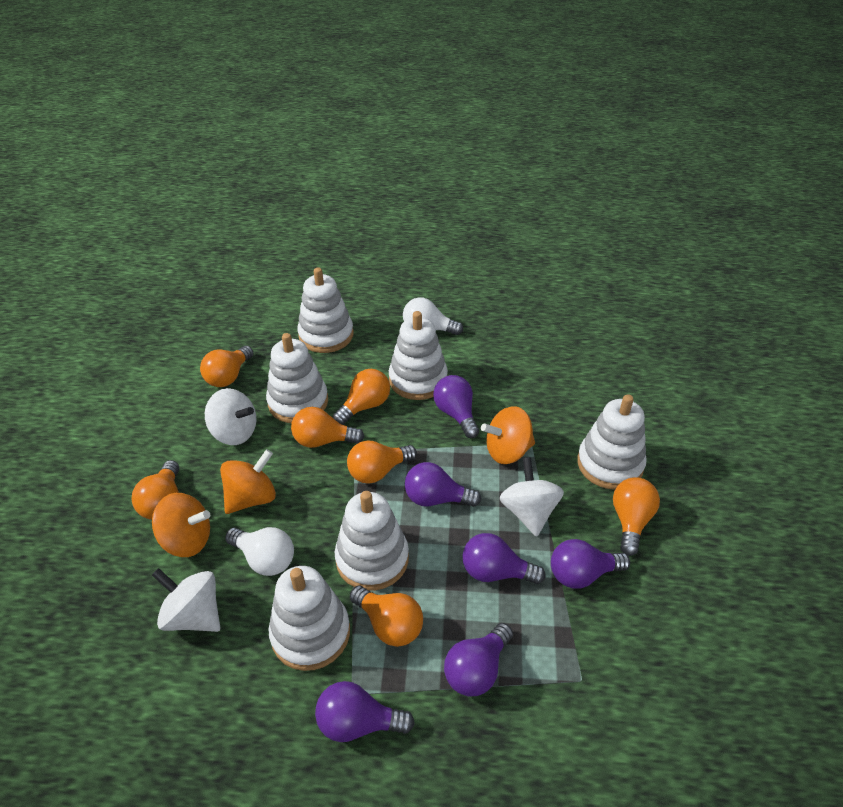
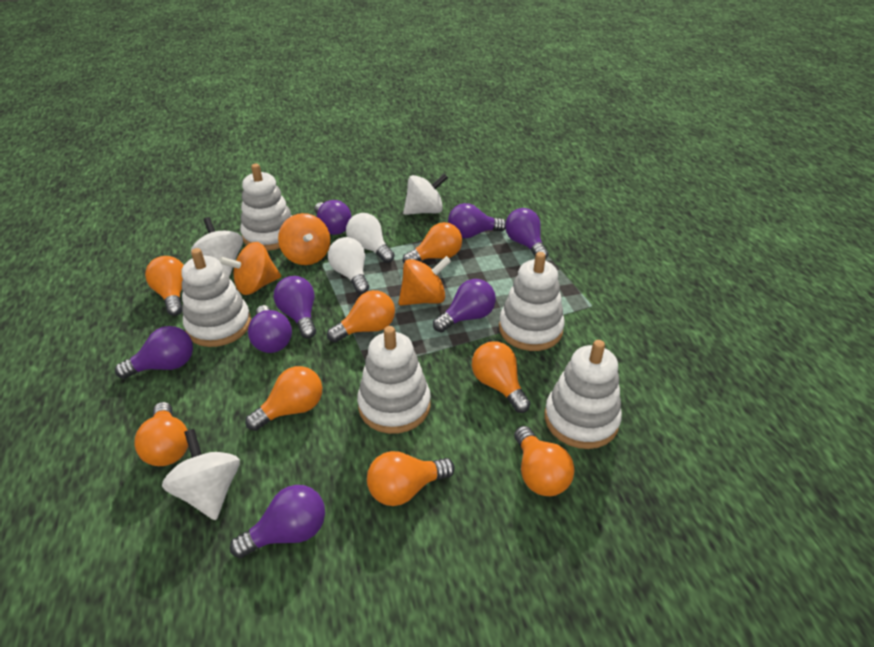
orange light bulb: [132,460,179,520] [200,346,253,387] [291,407,364,448] [333,369,390,425] [347,440,417,484] [350,586,423,647] [613,477,660,556] = 7 -> [135,402,188,466] [145,256,184,316] [245,366,322,431] [327,290,395,343] [367,451,455,506] [403,222,462,263] [472,342,531,413] [514,426,575,496] = 8
purple light bulb: [315,681,415,742] [405,462,481,507] [433,375,479,438] [444,623,513,696] [462,533,546,584] [551,539,630,588] = 6 -> [115,326,193,379] [230,485,325,558] [248,305,292,353] [274,276,316,339] [315,200,351,235] [433,279,496,333] [448,203,506,238] [505,208,549,260] = 8
white stacking toy: [266,333,328,423] [269,566,350,671] [297,268,354,353] [335,491,409,591] [389,311,448,400] [577,394,647,490] = 6 -> [181,248,251,347] [240,164,292,251] [357,326,431,434] [499,252,565,351] [545,340,622,449] = 5

